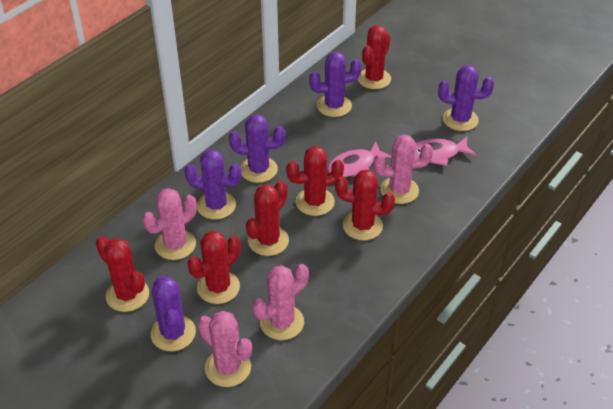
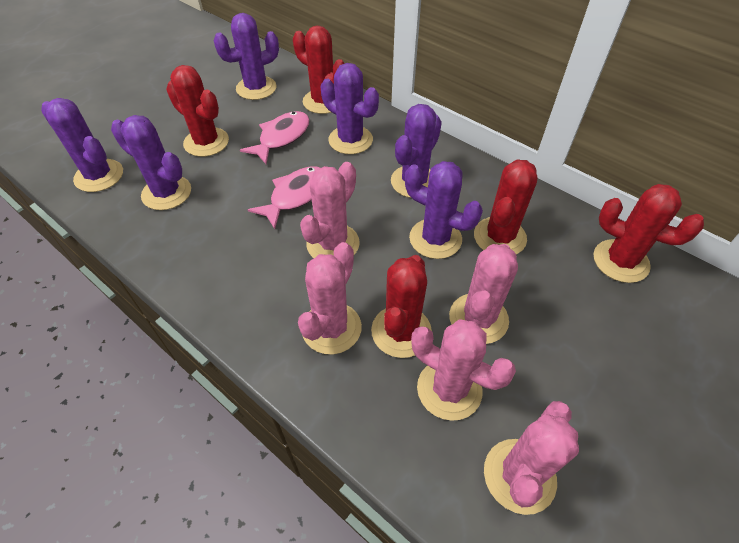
pink cactus: [143,188,197,260] [198,311,252,387] [253,264,309,340] [374,135,433,204] = 4 -> [298,242,362,354] [300,162,360,258] [411,319,516,421] [449,244,518,344] [484,401,579,515] = 5
purple cactus: [151,275,196,351] [184,150,242,220] [229,114,285,183] [309,52,362,117] [438,65,494,131] = 5 -> [41,98,123,192] [111,115,191,210] [214,13,279,100] [321,63,379,154] [391,104,442,198] [405,161,483,259] = 6
red cactus: [96,236,149,312] [188,230,241,304] [246,181,289,256] [286,146,344,216] [335,170,395,240] [358,26,391,89] = 6 -> [166,65,229,157] [293,26,345,114] [371,255,432,358] [474,159,537,254] [593,184,704,283] = 5

